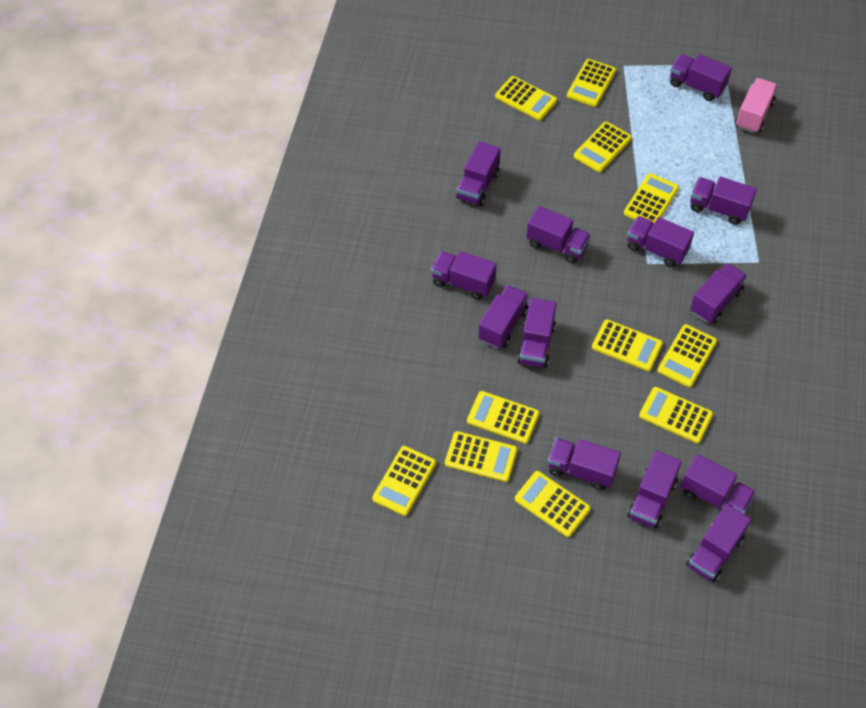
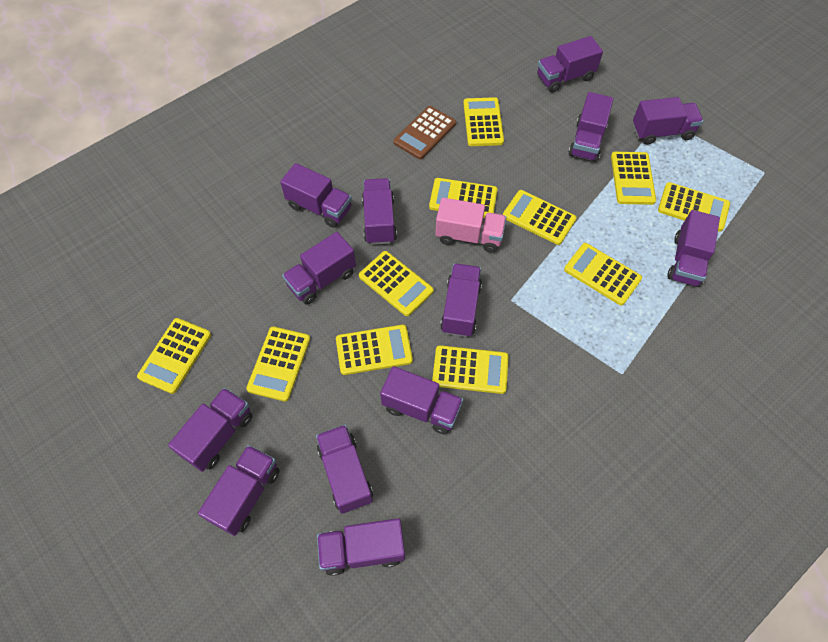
brown calculator: none = 0 -> [394,106,456,160] = 1

